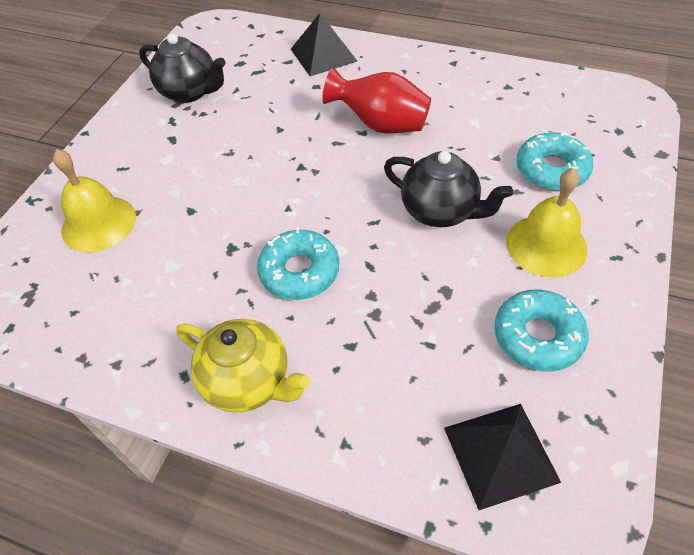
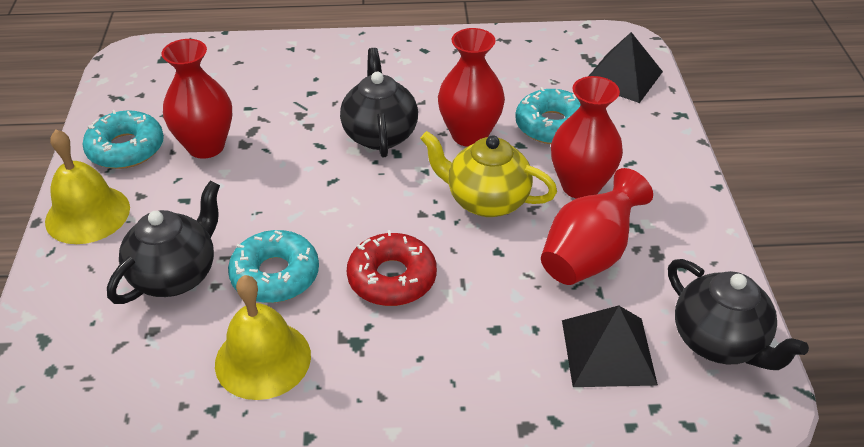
black teapot: [139,33,226,103] [384,151,513,227] = 2 -> [107,181,220,304] [340,48,418,157] [668,259,809,370] = 3
red donut: none = 0 -> [347,230,437,306] = 1
red vase: [322,67,431,134] = 1 -> [161,39,232,159] [438,28,505,147] [541,168,653,285] [551,76,623,199] = 4

